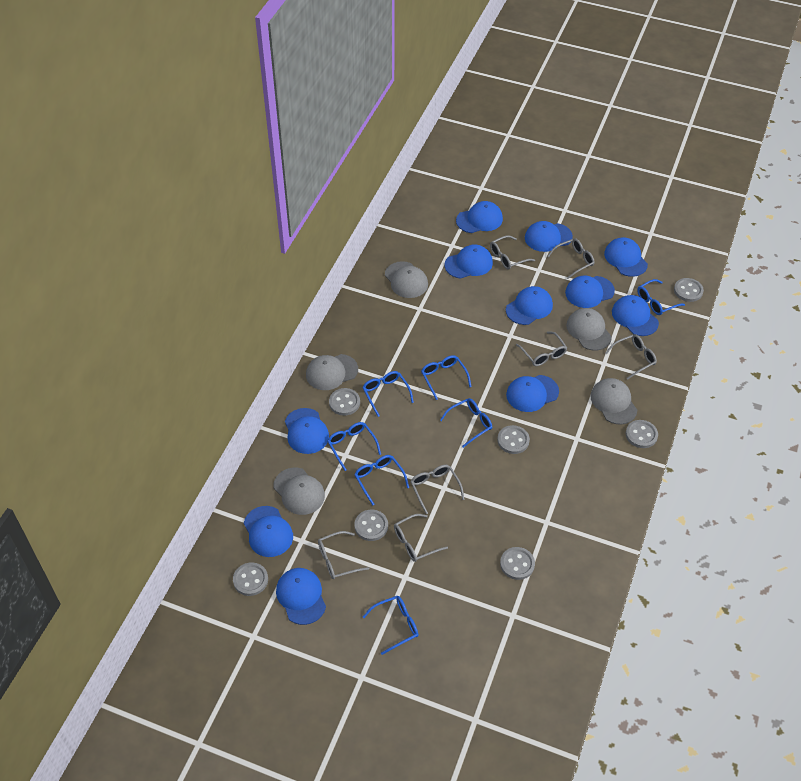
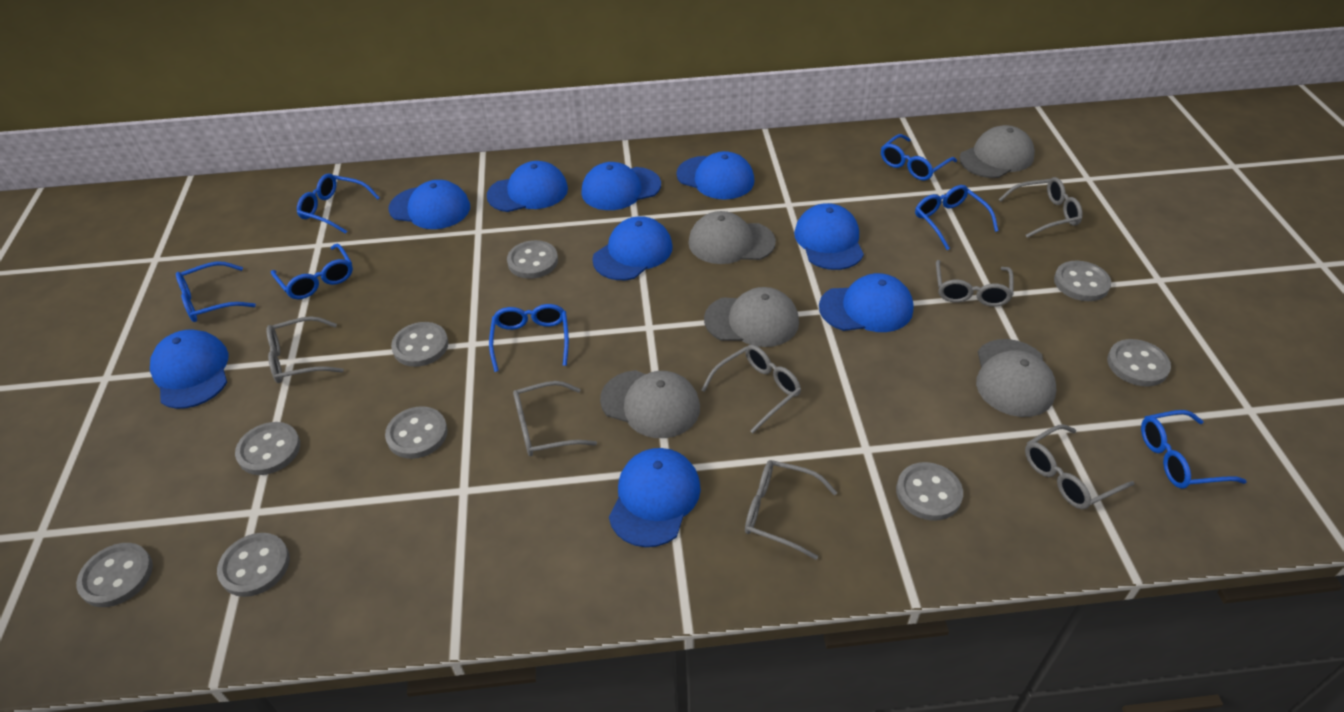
blue cap: [244,506,293,557] [276,568,326,625] [285,408,329,454] [445,244,493,279] [456,201,503,233] [506,286,553,325] [506,375,559,412] [525,221,573,252] [565,276,615,308] [604,237,648,277] [612,295,659,336] = 11 -> [150,329,228,409] [388,180,470,229] [487,161,568,212] [581,162,661,210] [592,216,673,280] [609,448,701,547] [676,151,754,200] [794,203,864,270] [819,273,914,332] = 9
grey button: [233,562,268,596] [329,388,360,416] [354,510,388,541] [497,425,530,454] [500,547,535,580] [626,420,658,448] [674,278,704,302] = 7 -> [76,543,153,607] [217,533,290,597] [235,422,300,475] [385,406,448,459] [391,322,448,367] [507,240,558,279] [896,462,963,521] [1054,261,1111,301] [1107,339,1171,386] = 9

